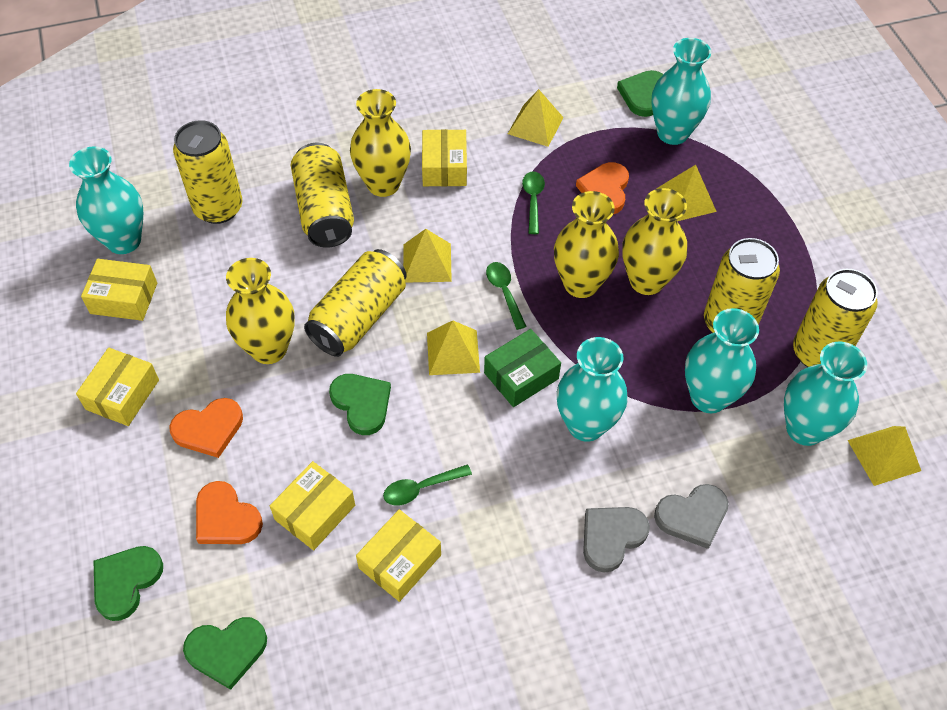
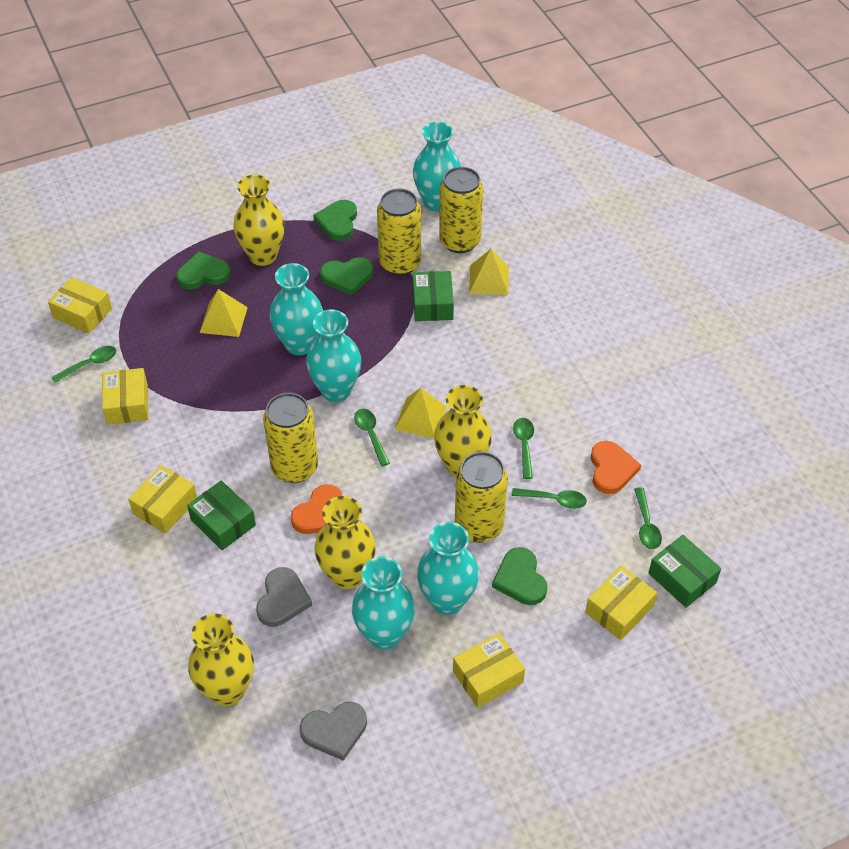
green box: [484,329,561,407] = 1 -> [187,480,256,550] [413,271,454,321] [648,535,721,608] = 3
green spoon: [383,464,472,506] [486,262,527,330] [522,171,545,234] = 3 -> [51,346,116,383] [354,409,390,466] [512,488,587,509] [513,418,534,479] [634,487,662,549] = 5
orange heart: [169,398,243,458] [196,481,263,544] [576,162,629,214] = 3 -> [291,484,342,534] [591,441,641,494] = 2
yellow can: [173,120,242,224] [291,143,354,248] [304,249,407,357] [704,238,780,333] [793,269,878,367] = 5 -> [263,393,318,483] [377,188,421,276] [439,167,483,253] [455,452,508,543] = 4
yellow pyramid: [403,229,452,283] [427,321,480,375] [508,89,564,147] [656,165,717,221] [847,426,921,486] = 5 -> [200,289,248,337] [395,388,447,439] [469,249,509,295] = 3

